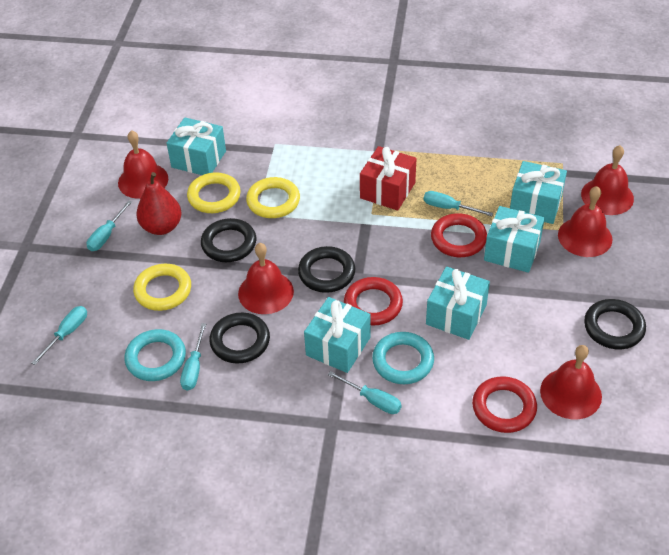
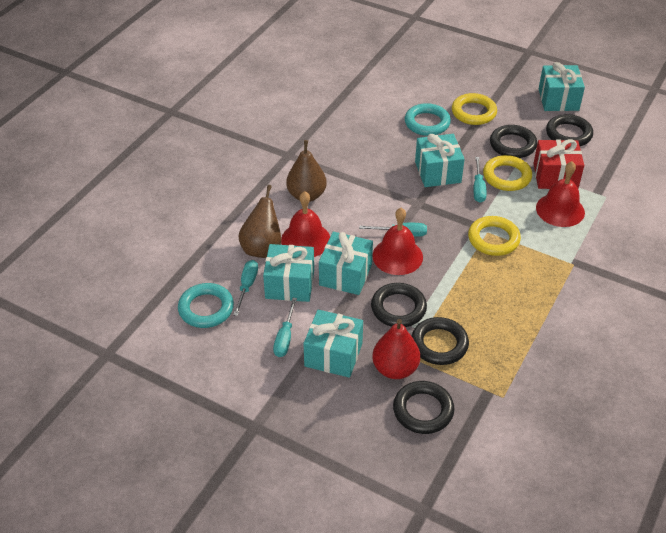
black ring: [201,218,256,262] [209,312,270,363] [298,246,355,293] [584,299,646,349] = 4 -> [371,283,427,327] [393,381,455,434] [412,317,469,365] [490,125,537,158] [546,114,593,146] = 5
brown pear: none = 0 -> [238,185,281,258] [286,140,327,202] = 2
red bell: [118,130,168,199] [238,243,294,314] [540,345,602,419] [558,186,612,257] [581,145,634,215] = 5 -> [281,191,330,257] [372,208,423,275] [536,161,585,227] = 3
red ring: [344,277,403,326] [431,213,487,257] [472,376,537,433] = 3 -> none = 0
turquoise screwdriver: [32,306,87,365] [87,200,132,251] [180,323,206,391] [328,371,402,414] [424,191,493,216] = 5 -> [233,260,258,316] [273,298,297,357] [359,223,427,237] [473,157,487,203] = 4

